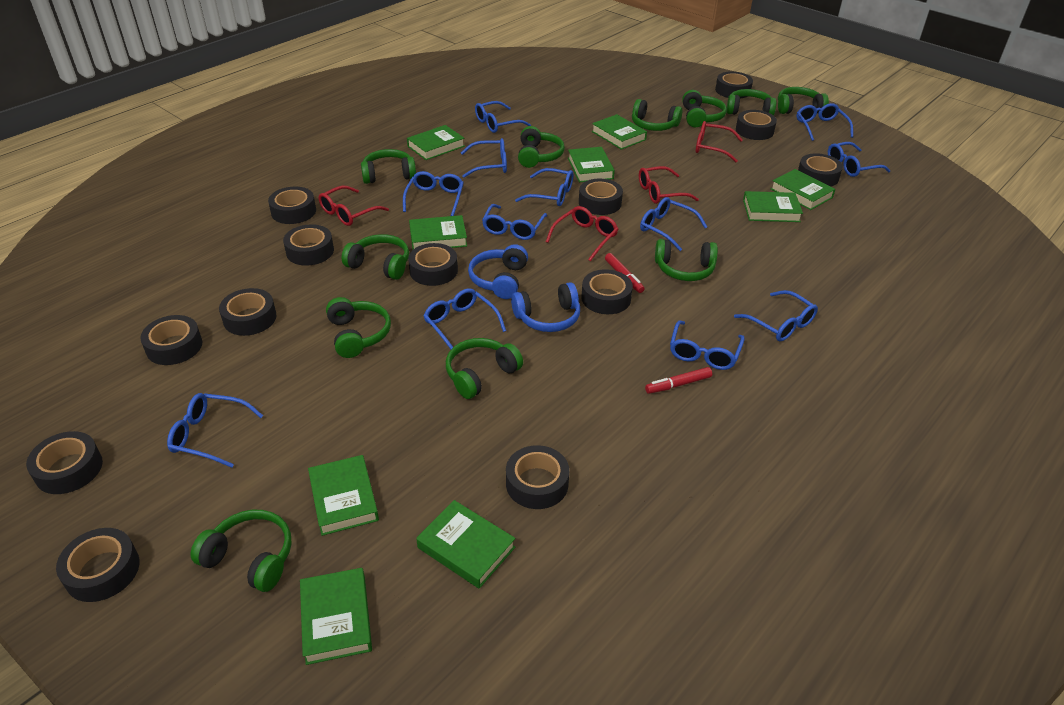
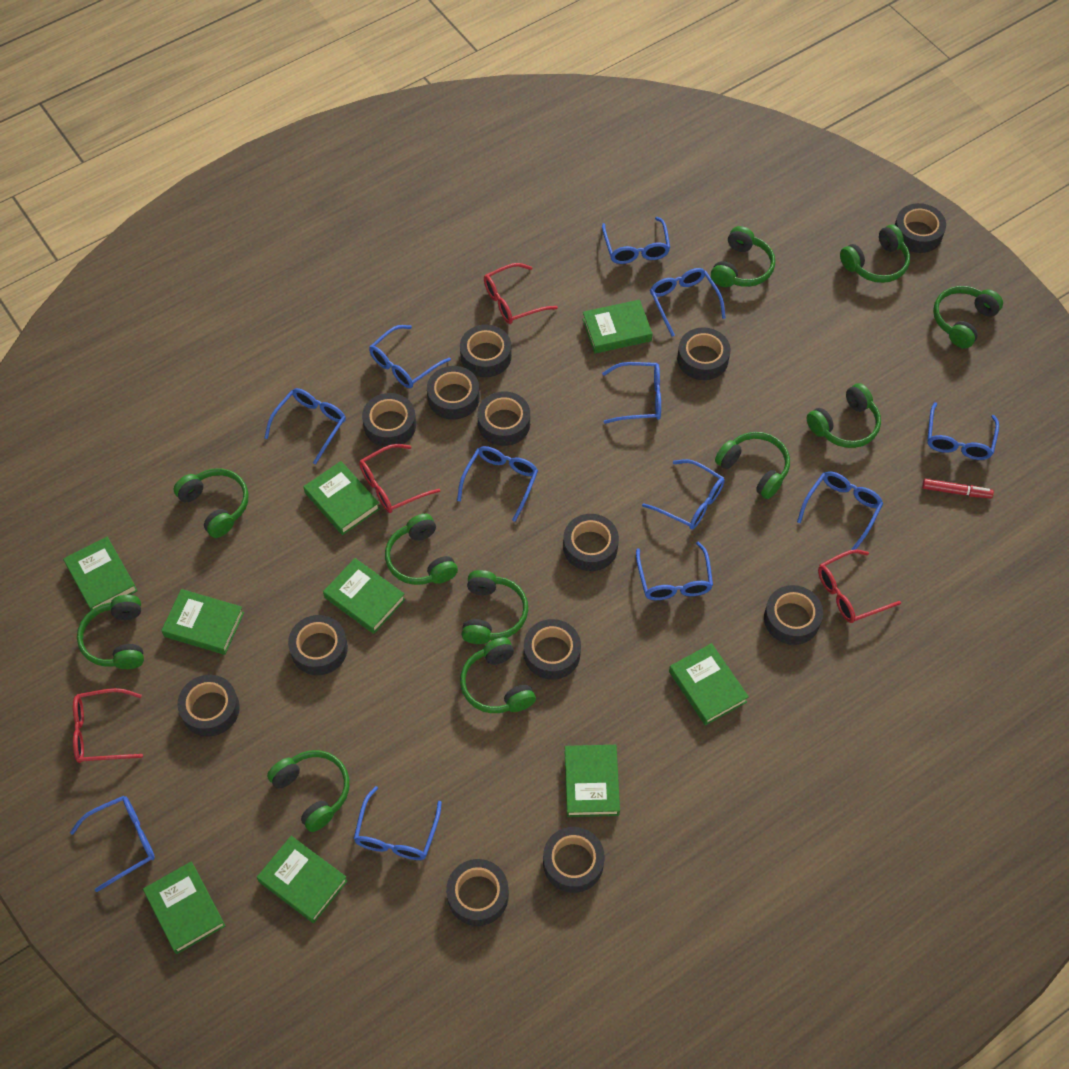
blue headphones: [468,244,528,299] [511,282,580,332] = 2 -> none = 0
red marker: [605,253,645,293] [645,367,712,394] = 2 -> [922,479,994,498] = 1

